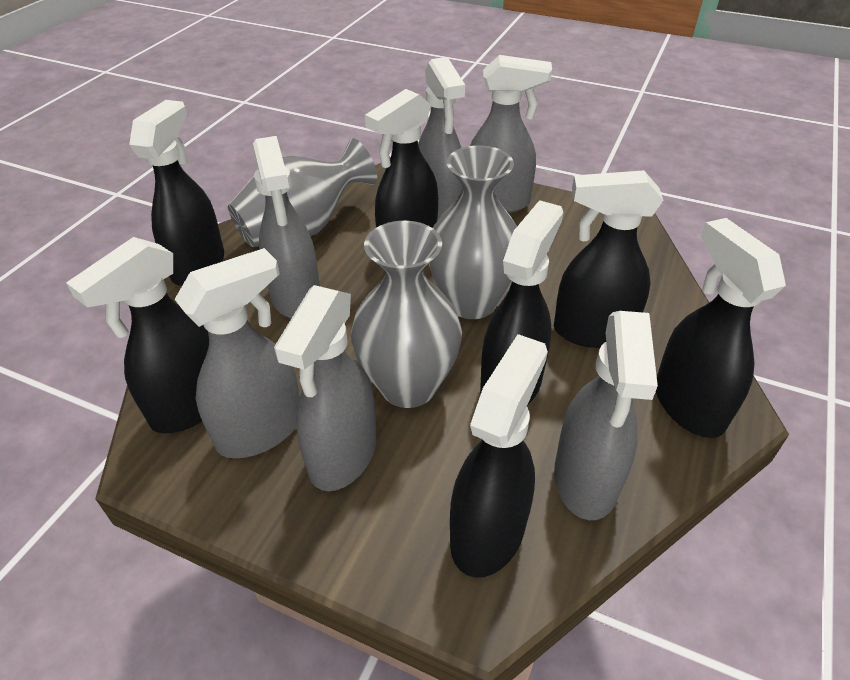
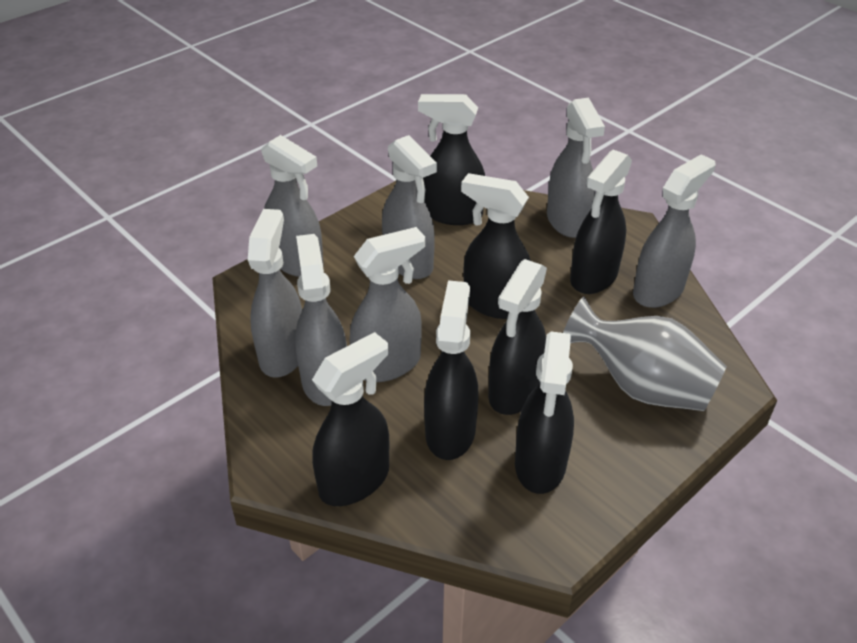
grey spray bottle: [174,248,300,458] [253,136,320,318] [274,285,377,491] [418,57,465,220] [470,55,552,213] [554,311,658,520] = 6 -> [248,209,302,378] [261,135,324,277] [295,234,347,406] [350,227,425,382] [382,135,437,279] [547,98,605,238] [633,154,716,308] = 7
grey vase: [228,138,377,247] [351,220,462,408] [429,145,517,319] = 3 -> [563,296,727,411] = 1

